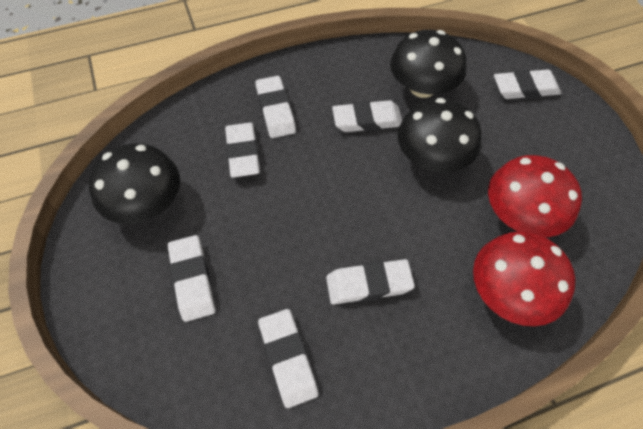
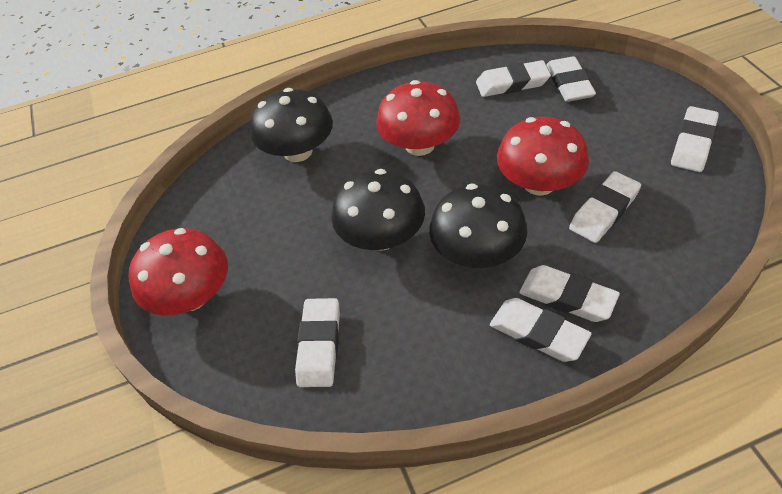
red mushroom: [473,231,576,326] [488,155,582,237] = 2 -> [129,228,228,315] [376,80,461,156] [497,117,589,196] = 3

